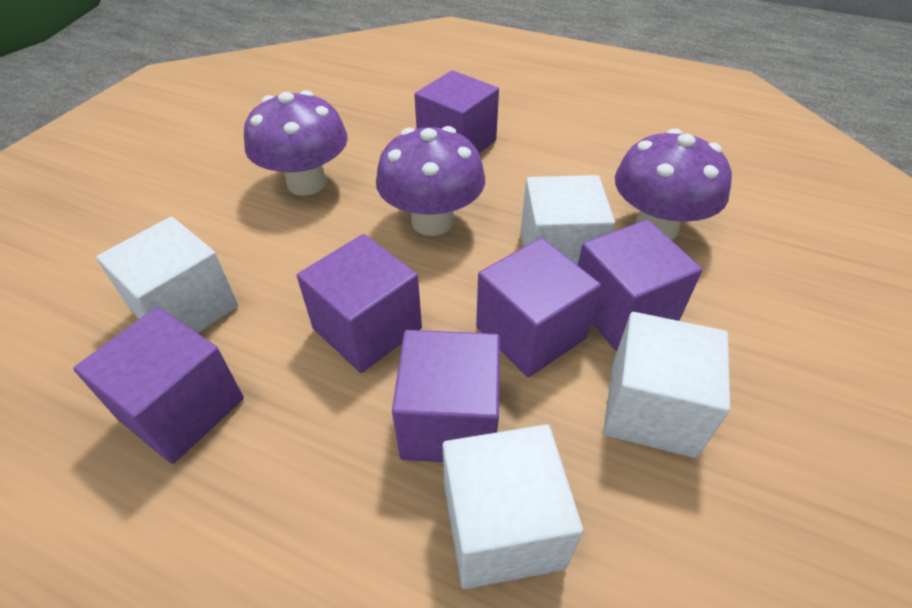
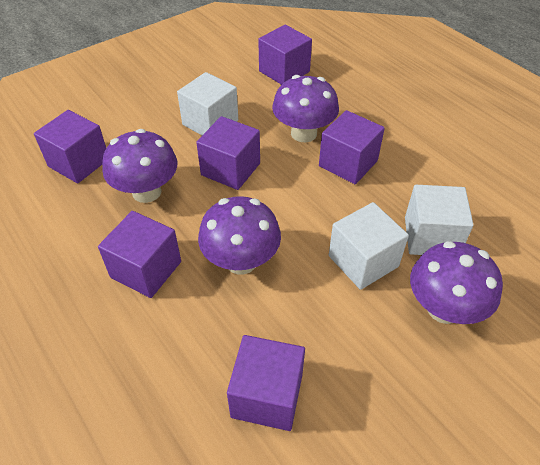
purple mushroom: [244,90,348,196] [376,126,485,236] [615,128,732,240] = 3 -> [102,129,177,203] [198,196,281,275] [272,75,339,142] [410,241,503,324] = 4
white cube: [96,217,238,333] [442,424,583,589] [521,175,615,265] [603,312,730,458] = 4 -> [177,72,238,135] [329,202,409,290] [405,185,474,255] = 3

